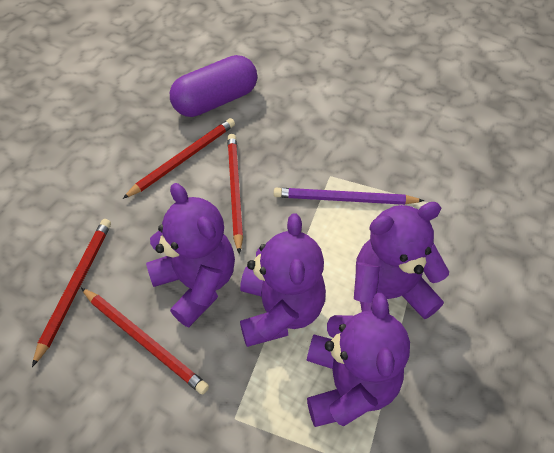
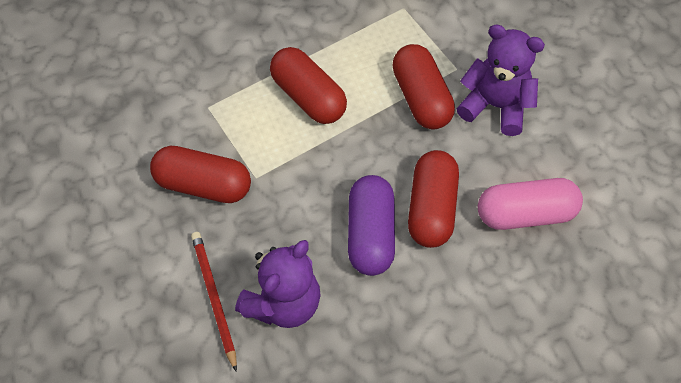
pink capsule: none = 0 -> [478,178,583,230] = 1
purple pencil: [274,188,424,205] = 1 -> none = 0
purple teddy bear: [146,183,235,327] [240,214,326,347] [307,293,410,427] [354,202,449,319] = 4 -> [235,240,321,328] [457,24,545,136] = 2
red capsule: none = 0 -> [150,146,251,203] [270,47,347,124] [392,44,455,129] [408,150,459,248] = 4
red pencil: [32,219,111,367] [81,288,209,395] [123,118,235,199] [227,134,243,254] = 4 -> [191,232,237,372] = 1

